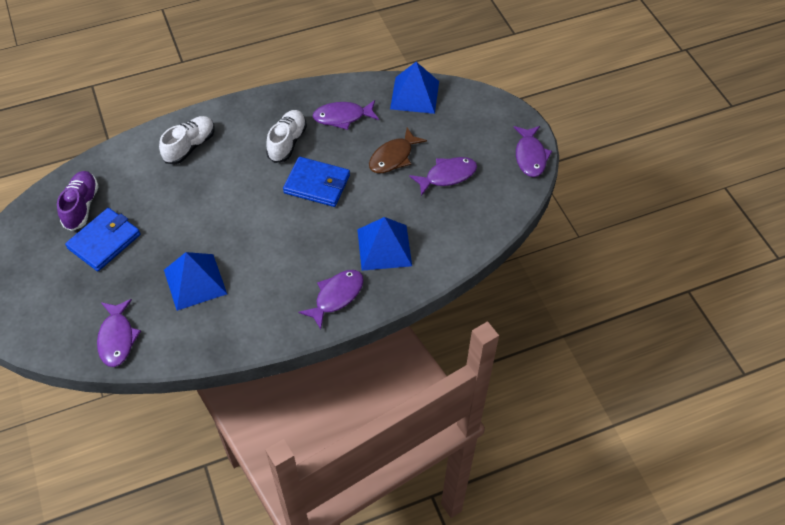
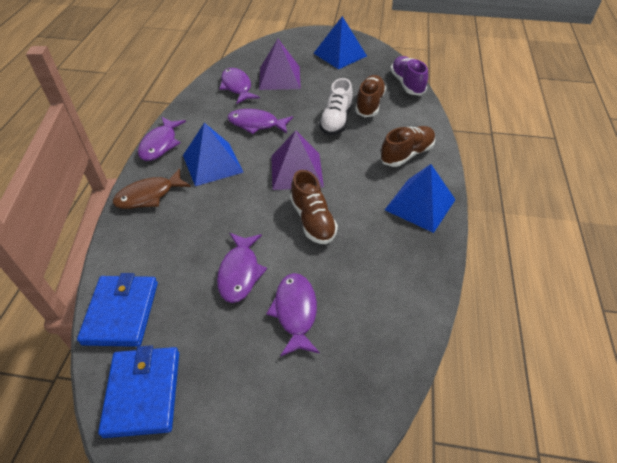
brown shoe: none = 0 -> [290,170,338,244] [355,75,386,117] [380,126,435,167] = 3
purple pyramid: none = 0 -> [259,39,301,90] [271,130,324,190] = 2
white shoe: [159,116,215,164] [266,110,307,163] = 2 -> [319,78,353,135] = 1

